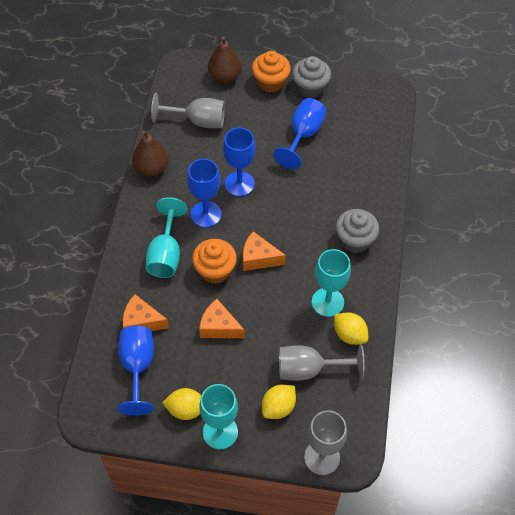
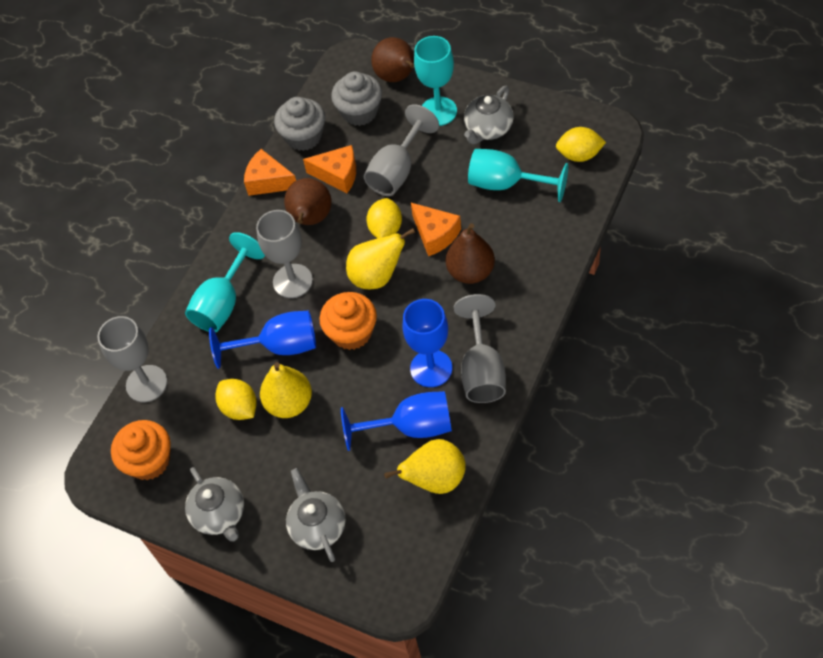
blue goblet: [118,326,154,416] [187,159,222,227] [223,127,255,196] [273,98,326,169] = 4 -> [209,311,316,369] [341,391,452,451] [402,299,452,387] = 3
brown pear: [132,130,169,177] [208,36,242,83] = 2 -> [284,178,332,225] [371,37,414,82] [446,223,495,284] = 3
grey goblet: [151,93,225,128] [279,344,365,381] [304,410,347,475] = 3 -> [98,316,167,402] [256,210,313,298] [364,104,439,196] [454,294,506,403] = 4
grey teapot: none = 0 -> [185,467,244,541] [286,468,346,562] [464,86,514,144] = 3
yellow pear: none = 0 -> [260,362,312,418] [346,228,415,289] [384,439,466,494] = 3

